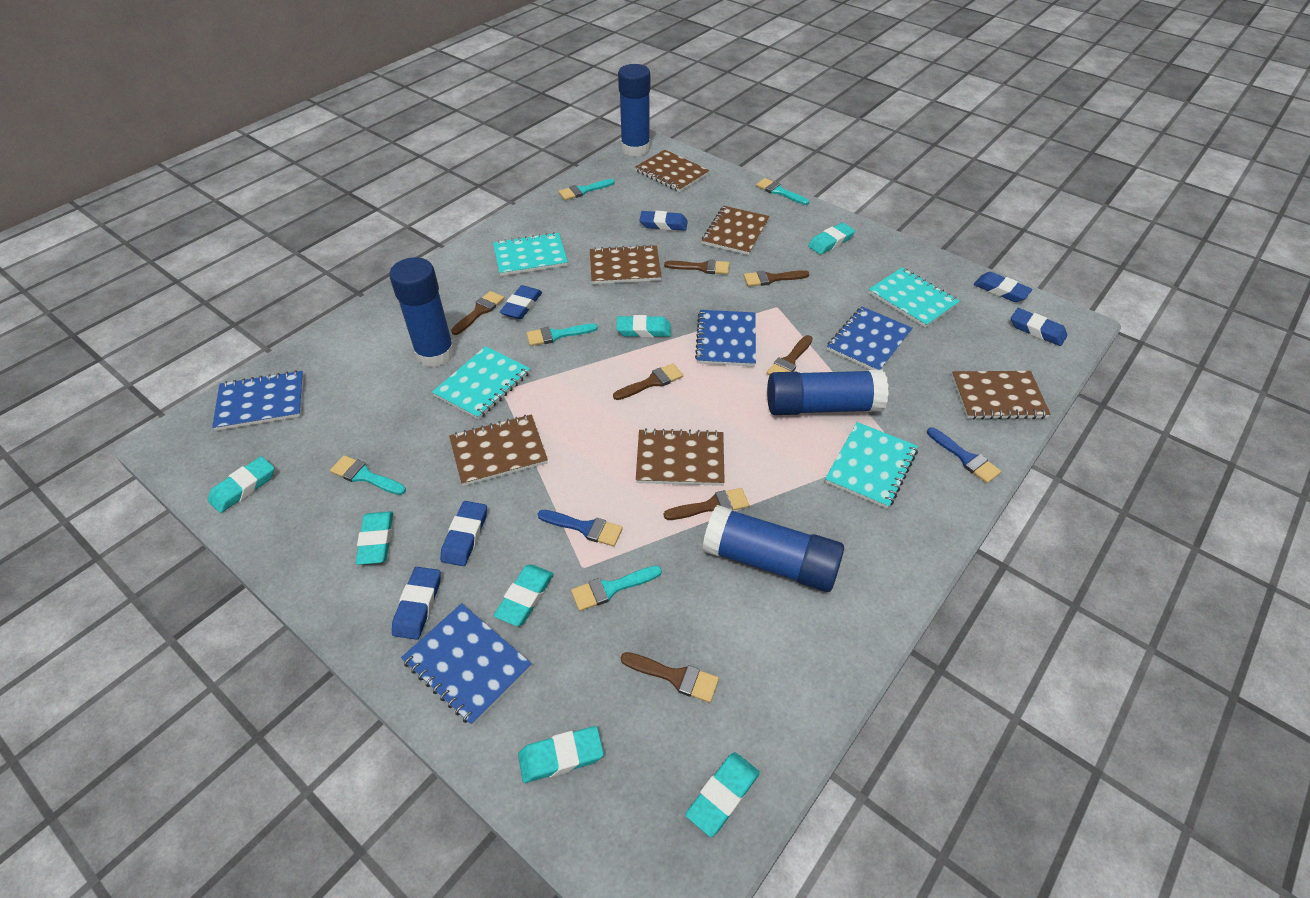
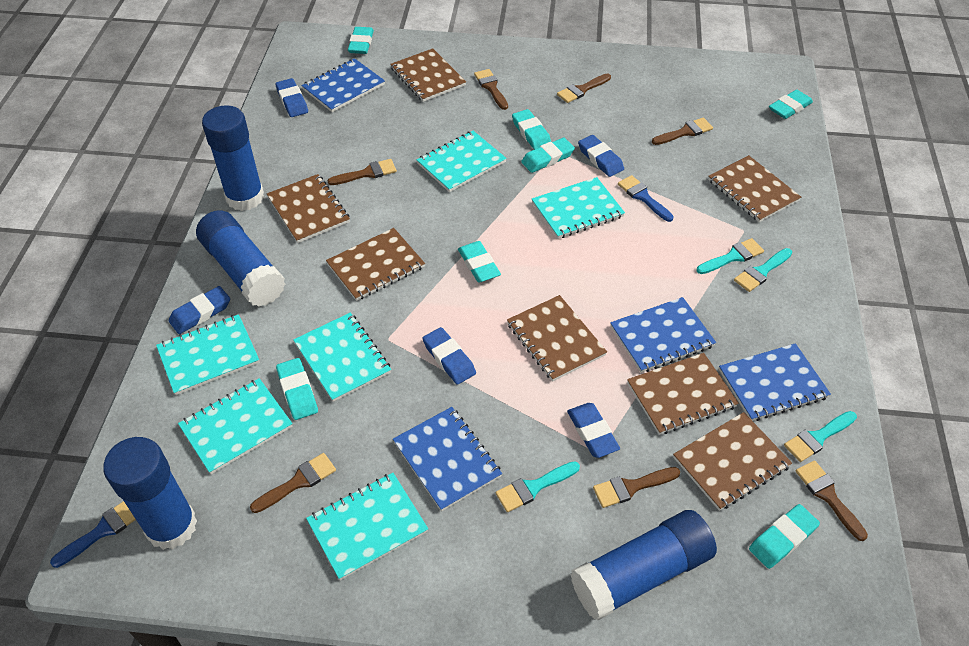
blue eraser: [392,567,441,640] [440,501,487,566] [500,285,542,319] [639,211,688,231] [974,272,1032,302] [1011,308,1067,346] = 6 -> [169,286,230,334] [275,78,308,117] [422,327,476,385] [567,403,620,458] [578,135,624,177] = 5
brown notebook: [449,414,548,486] [590,245,662,284] [635,150,710,192] [636,428,725,486] [702,206,770,255] [952,371,1051,420] = 6 -> [267,174,350,243] [326,228,425,301] [390,48,466,102] [507,295,607,382] [627,353,739,435] [673,412,792,511] [708,155,801,222] = 7
turquoise brush: [330,455,406,495] [527,324,598,346] [558,179,615,200] [571,566,662,611] [756,178,809,205] = 5 -> [496,461,580,512] [697,238,764,274] [734,248,792,292] [784,411,857,462] = 4
turquoise notebook: [432,346,530,420] [493,232,568,276] [825,422,918,509] [868,268,960,328] = 4 -> [156,314,260,395] [178,378,293,474] [293,313,391,402] [306,473,428,580] [417,131,507,192] [532,177,625,239] = 6

